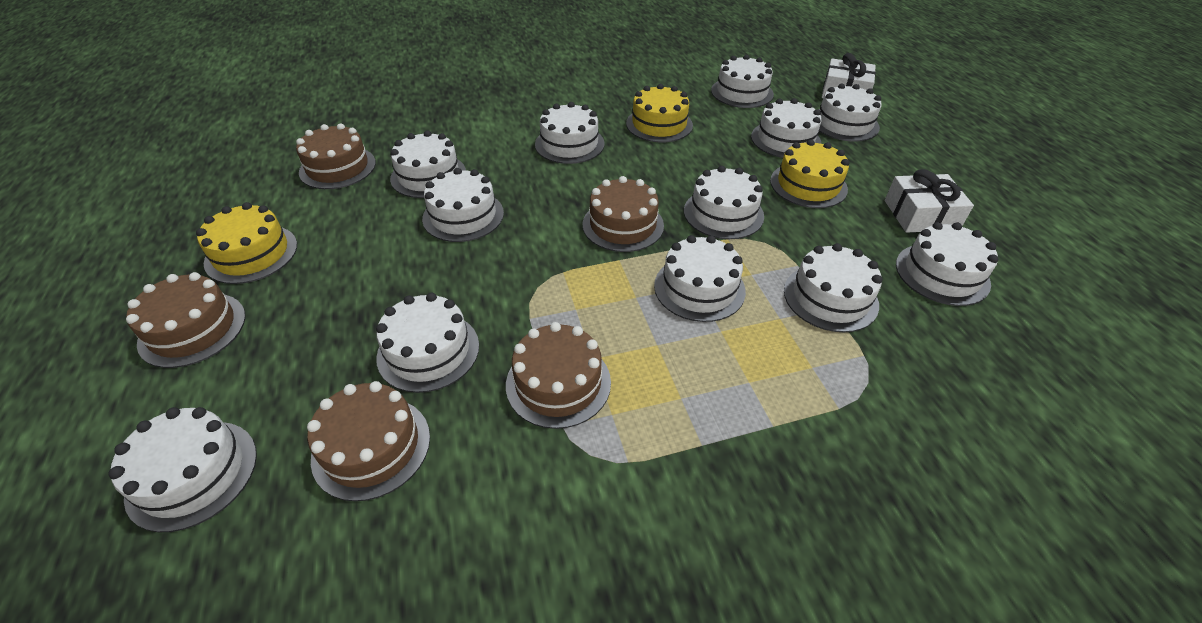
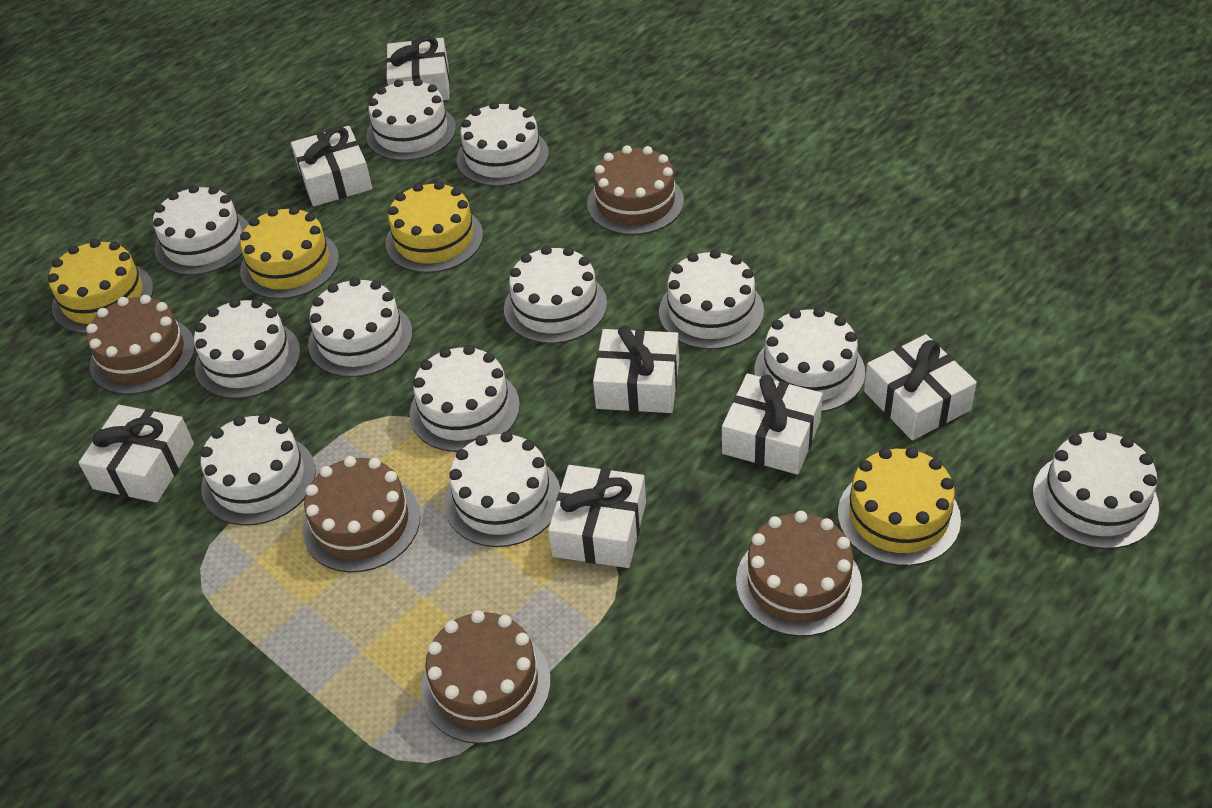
white gift: [822,53,876,98] [885,169,974,233] = 2 -> [78,405,194,503] [291,126,372,206] [386,36,450,100] [548,465,646,568] [593,325,679,413] [722,373,823,475] [864,334,977,440] = 7
yellow cake: [196,202,297,284] [626,84,693,142] [770,140,849,208] = 3 -> [48,239,153,334] [240,206,339,299] [385,181,483,273] [838,447,961,566] = 4

